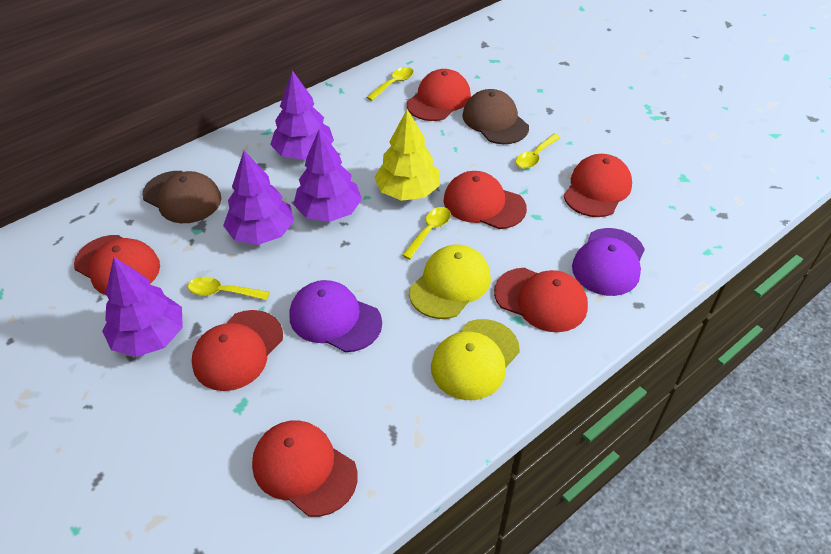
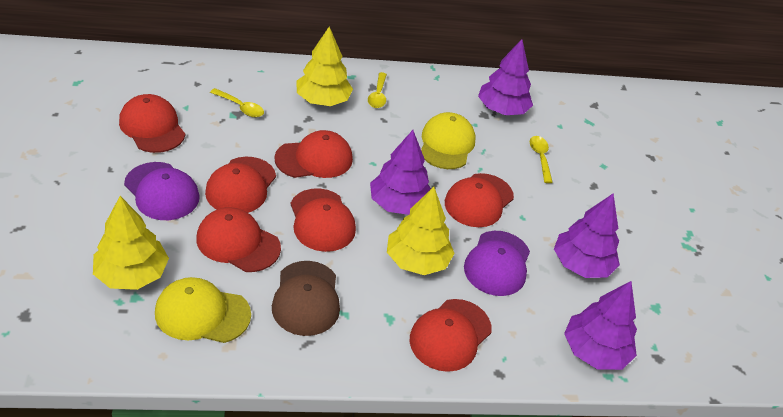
brown cap: [142,171,221,223] [462,89,529,144] = 2 -> [272,261,340,336] = 1
yellow spoon: [188,277,270,300] [366,67,414,101] [402,207,451,259] [516,134,561,169] = 4 -> [210,88,264,117] [368,72,387,108] [530,136,553,183] = 3
yellow tree: [374,109,440,201] = 1 -> [93,196,169,290] [297,27,353,106] [387,187,455,275] = 3

